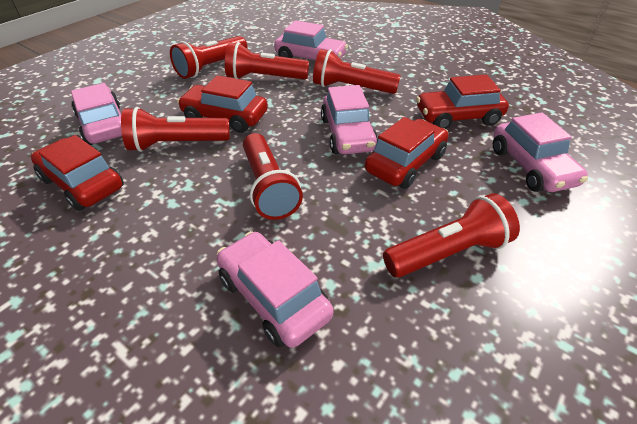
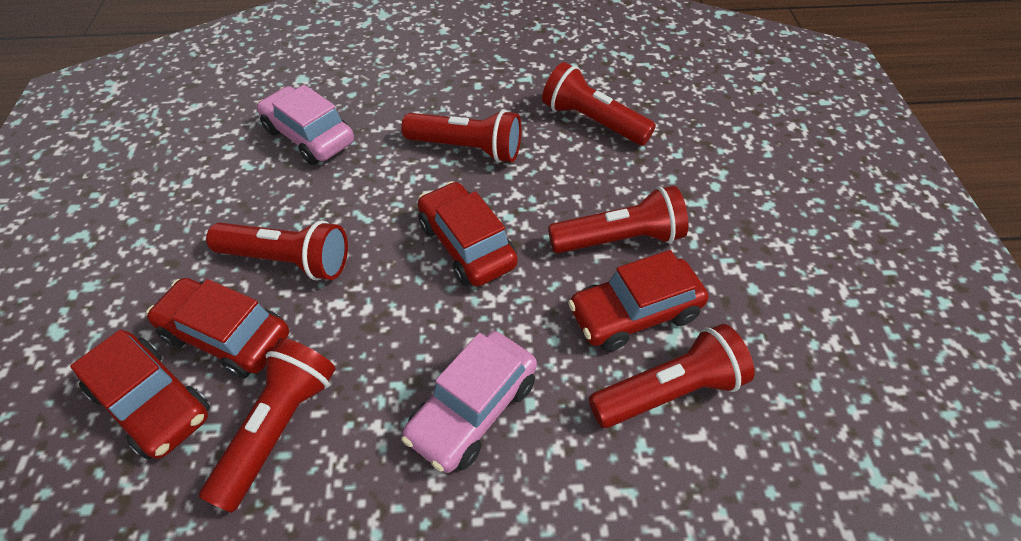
pink car: [71,83,122,145] [217,231,333,348] [274,20,348,60] [321,85,378,154] [493,113,588,192] = 5 -> [257,85,354,165] [401,331,537,473] = 2

